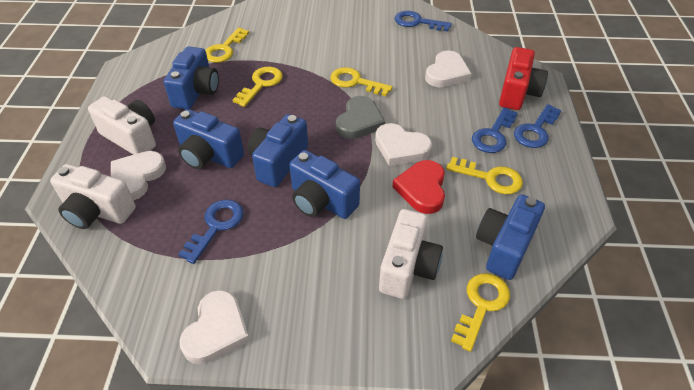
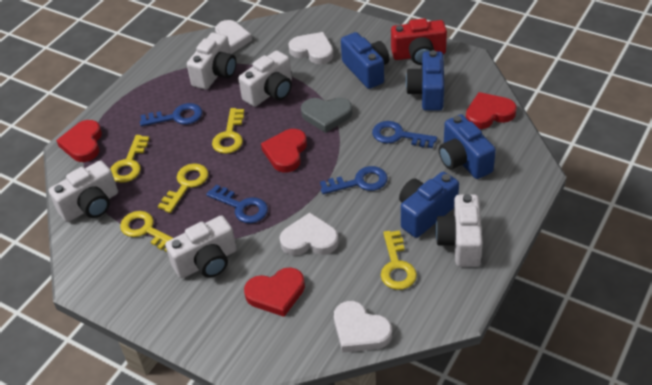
blue camera: [164,47,219,109] [173,109,244,169] [248,114,308,187] [289,150,360,219] [476,194,545,280] = 5 -> [341,32,390,89] [399,172,459,238] [406,50,444,111] [439,114,496,179] = 4
red heart: [392,160,445,214] = 1 -> [56,120,102,162] [244,267,305,317] [261,129,307,172] [466,92,517,129] = 4
white camera: [50,164,136,229] [88,96,156,155] [379,209,443,299] = 3 -> [49,161,118,222] [165,215,237,278] [187,33,236,90] [238,50,292,107] [435,194,483,267] = 5

